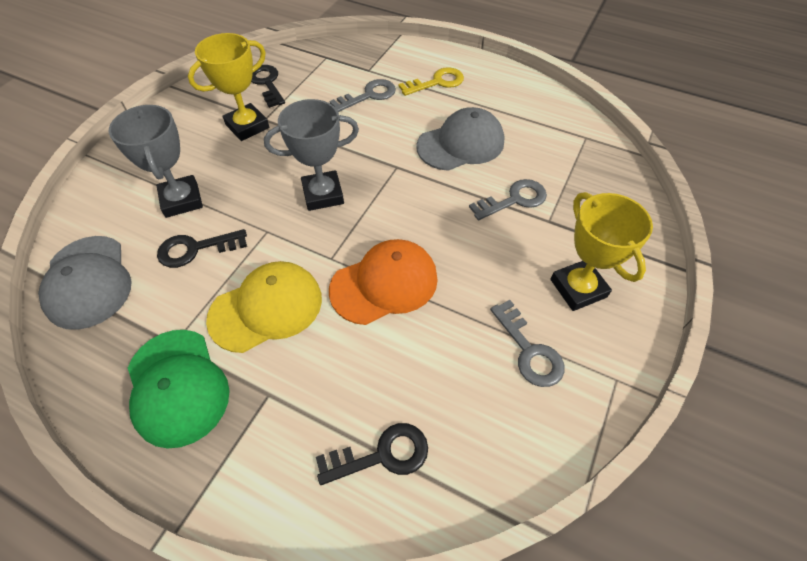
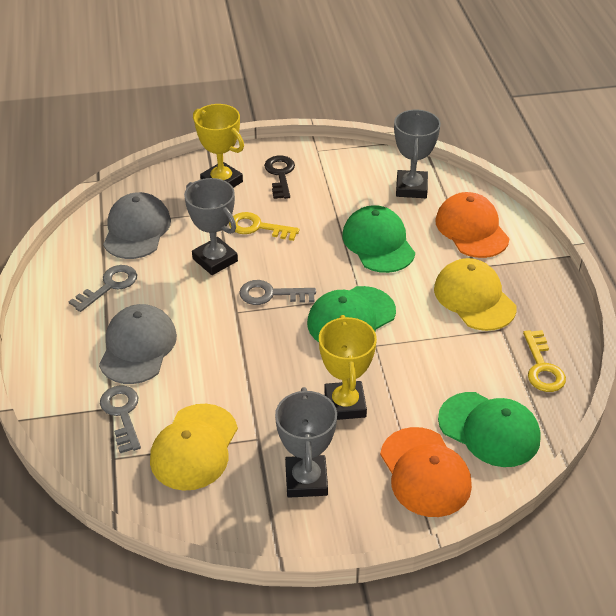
black key: [157,229,247,268] [251,65,285,108] [316,423,428,485] = 3 -> [264,156,295,199] = 1
green cap: [128,330,229,448] = 1 -> [307,286,396,342] [342,205,415,273] [438,392,541,467] = 3
grey trophy: [109,105,203,218] [264,99,359,211] = 2 -> [184,178,238,275] [275,387,337,498] [394,109,441,198] = 3
orange cap: [329,239,438,325] = 1 -> [380,427,472,517] [435,192,510,258] = 2
yellow cap: [206,261,322,353] = 1 -> [150,404,238,491] [434,258,516,331] = 2
yellow key: [398,67,464,96] = 1 -> [229,212,300,241] [523,330,566,392] = 2

